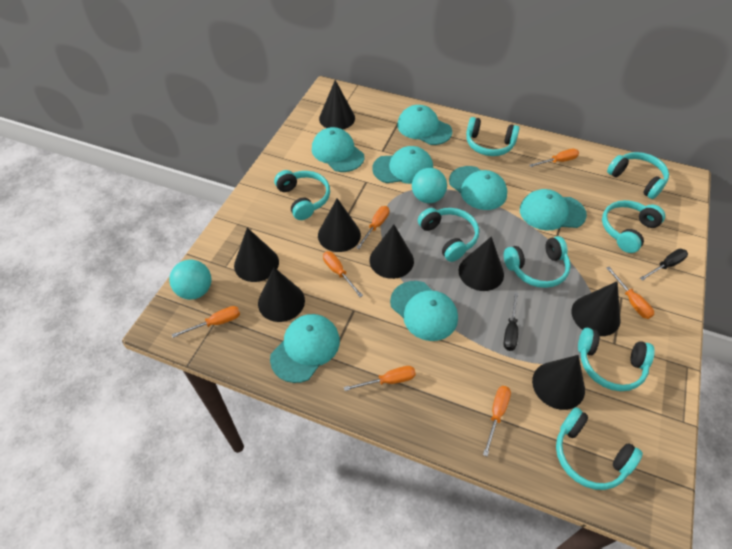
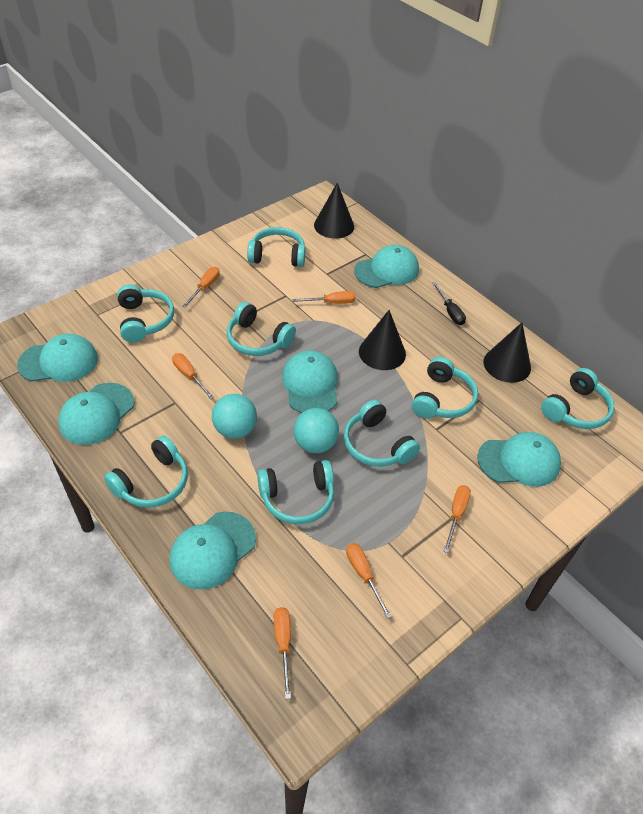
black cone: [234,228,279,282] [258,267,305,322] [318,198,361,252] [319,80,355,129] [370,224,414,279] [459,237,504,291] [532,355,585,410] [571,281,621,336] = 8 -> [314,183,354,239] [359,310,406,370] [484,323,531,383] = 3
black screwdriver: [503,292,518,351] [640,249,688,281] = 2 -> [432,282,466,325] = 1
orange screwdriver: [172,306,240,338] [323,251,363,297] [344,366,416,391] [356,206,389,249] [483,386,511,456] [529,149,579,167] [606,267,654,319] = 7 -> [172,353,214,400] [183,267,220,308] [274,607,291,699] [293,291,356,304] [346,543,392,619] [443,485,471,553] = 6
turquoise cap: [270,314,340,383] [312,127,364,172] [372,146,433,184] [390,281,458,341] [397,105,452,145] [449,166,507,210] [520,189,587,231] = 7 -> [17,334,98,382] [58,383,135,445] [170,511,256,590] [282,351,338,413] [354,245,419,288] [477,432,561,487] = 6

